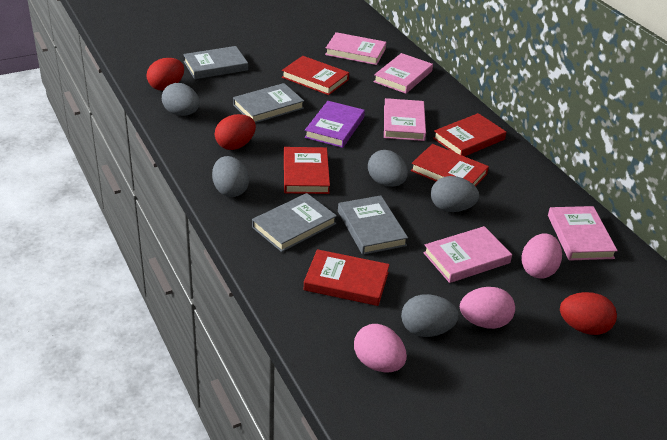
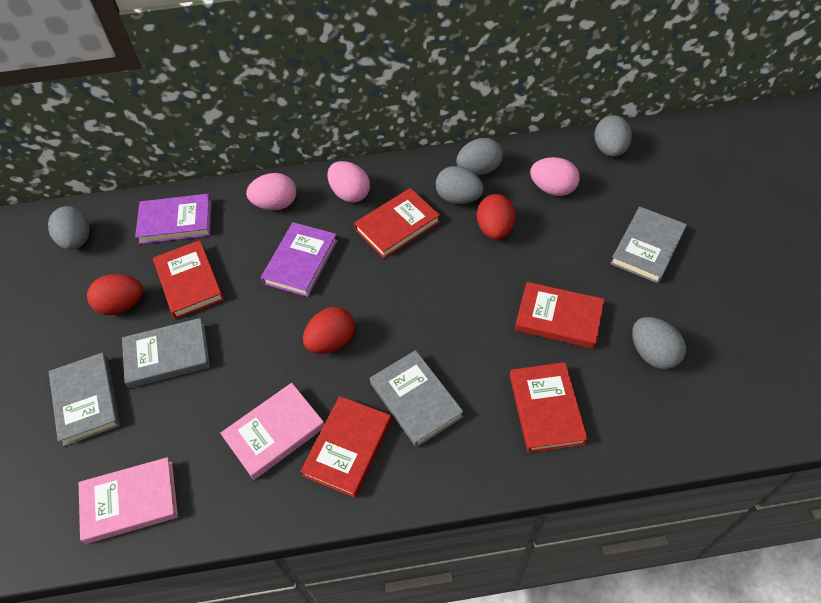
pink book: [325,32,386,65] [374,53,433,94] [384,98,426,141] [423,226,512,283] [548,206,618,261] = 5 -> [79,457,178,544] [220,383,324,480] = 2
purple book: [305,101,365,148] = 1 -> [135,194,212,244] [261,222,338,297] = 2

